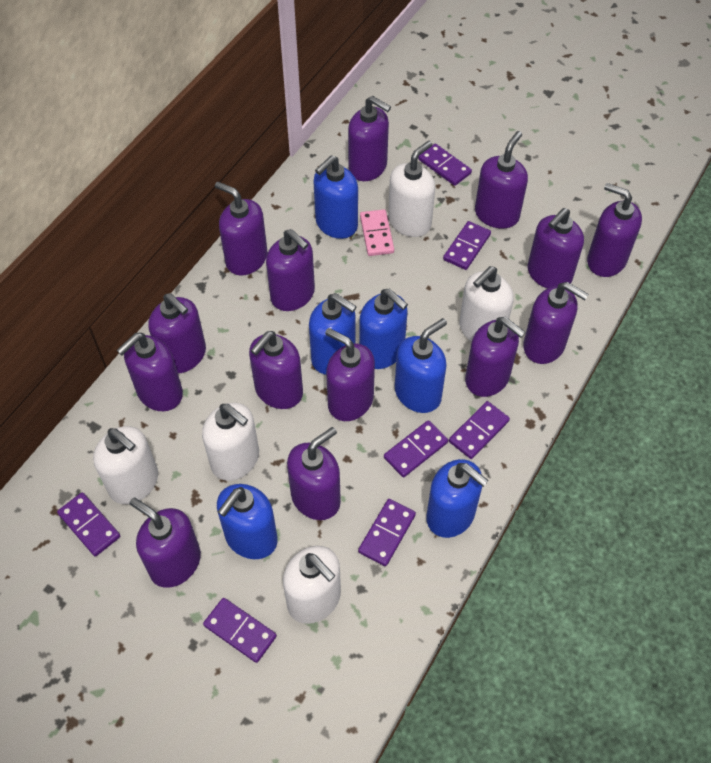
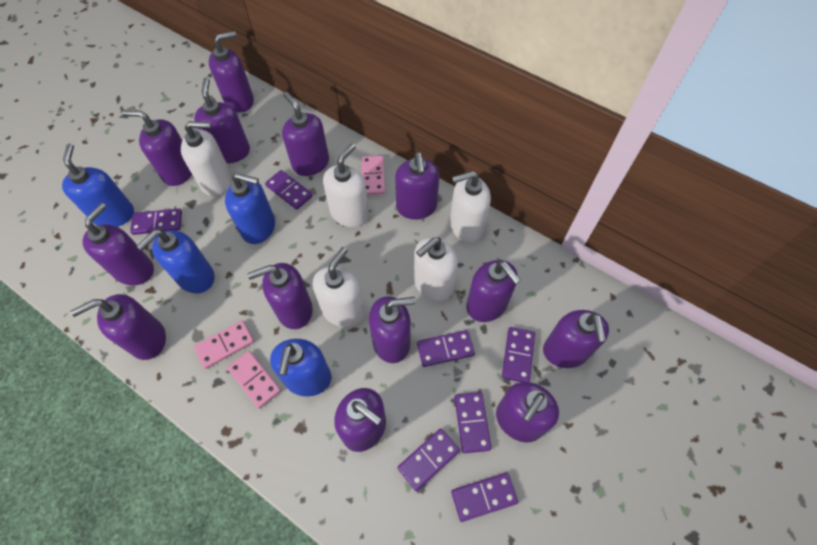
blue soap dispenser: [217,484,278,559] [309,293,357,375] [313,155,358,239] [359,289,408,369] [395,318,447,413] [426,459,489,538] = 6 -> [62,144,134,227] [136,229,214,293] [225,173,275,244] [270,339,331,396] = 4
pink domino: [360,209,394,256] = 1 -> [194,320,254,369] [227,351,281,409] [361,156,385,195] = 3
purple soap dispenser: [117,333,183,411] [130,498,201,588] [148,293,206,373] [215,181,267,276] [249,331,303,409] [266,229,315,311] [287,427,341,520] [325,328,375,421] [348,96,391,181] [465,317,525,397] [475,131,528,229] [523,282,589,364] [528,208,584,289] [587,183,642,277] = 14 -> [70,294,166,360] [83,203,154,285] [122,110,192,186] [194,77,250,163] [209,31,254,113] [247,263,313,329] [282,92,329,176] [334,388,386,452] [369,296,416,363] [395,152,440,220] [466,260,521,322] [496,382,559,442] [543,310,609,368] = 13

